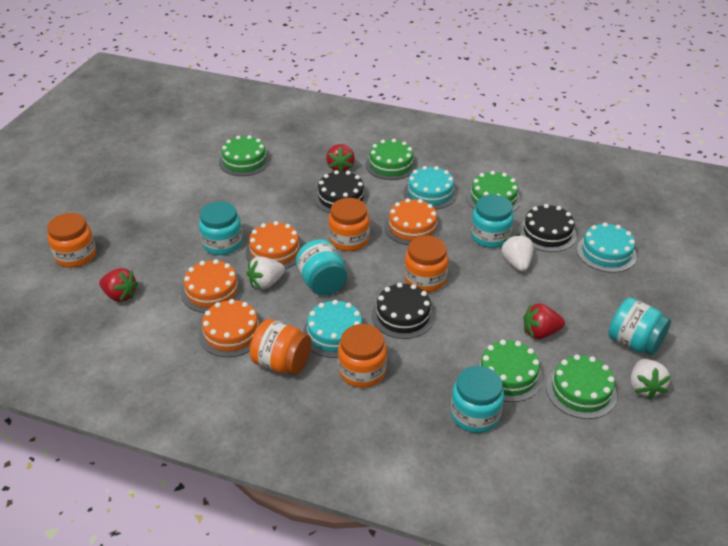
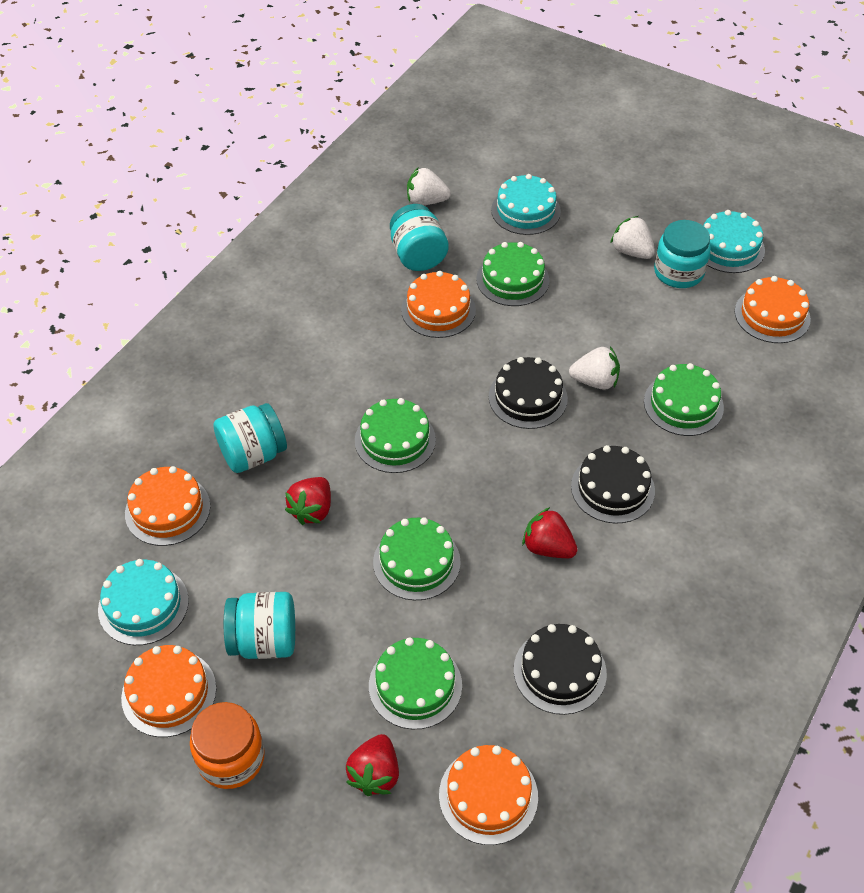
orange cake: [181,259,243,313] [199,299,262,357] [246,221,303,269] [384,198,441,245] = 4 -> [121,645,216,737] [125,466,210,546] [401,271,476,338] [439,745,538,845] [735,276,811,343] = 5
orange jar: [47,213,96,268] [250,319,312,375] [329,198,370,251] [338,324,387,388] [404,236,449,292] = 5 -> [190,702,265,789] = 1
turquoise jar: [199,201,243,255] [296,239,347,296] [451,366,504,433] [471,195,514,248] [608,297,671,355] = 5 -> [213,403,287,473] [224,592,295,659] [390,204,449,271] [654,220,711,288] = 4

